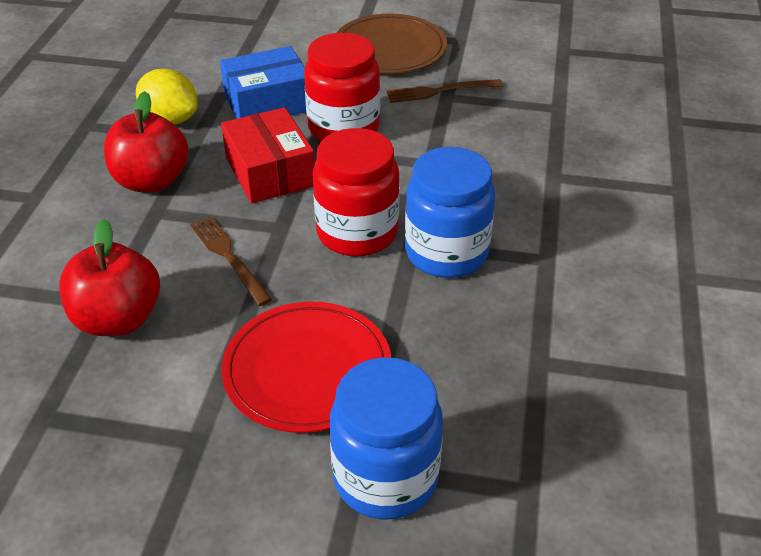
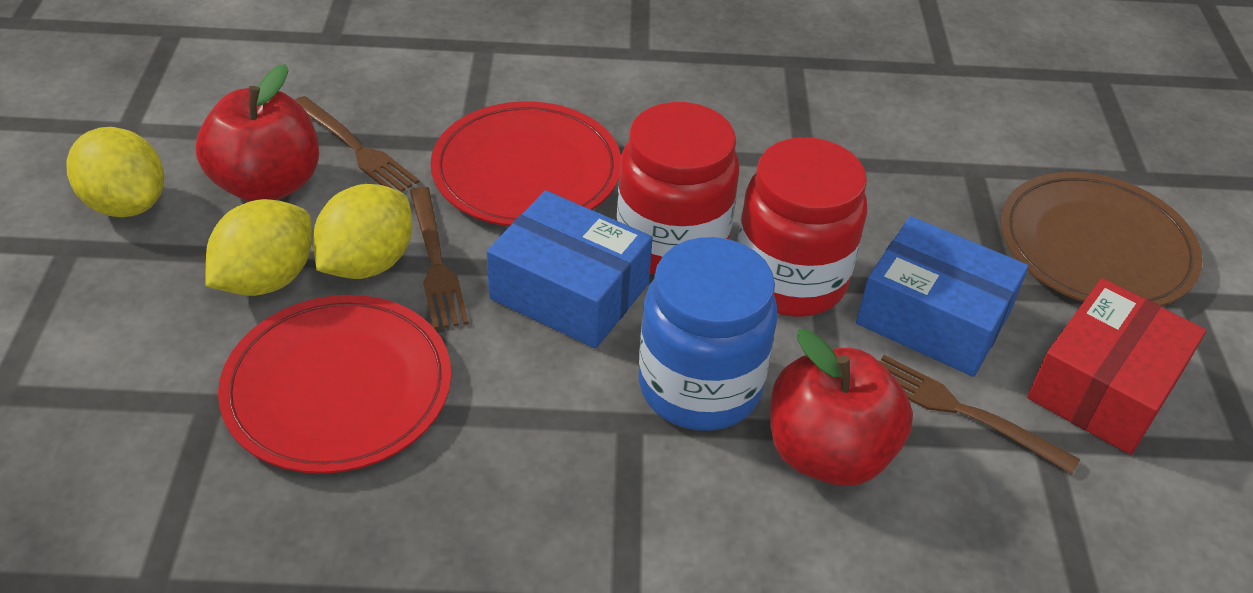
blue box: [220,46,306,119] = 1 -> [487,190,653,348] [856,216,1029,377] = 2
blue jar: [330,357,443,519] [405,147,495,278] = 2 -> [639,237,778,431] = 1
brown fork: [190,216,272,306] [386,79,503,103] = 2 -> [295,96,419,192] [410,186,469,330] [879,355,1081,474] = 3
red plate: [221,302,392,433] = 1 -> [218,295,451,474] [431,101,621,226] = 2
yellow lemon: [136,69,198,124] = 1 -> [67,127,164,217] [205,199,312,296] [313,184,413,279] = 3

